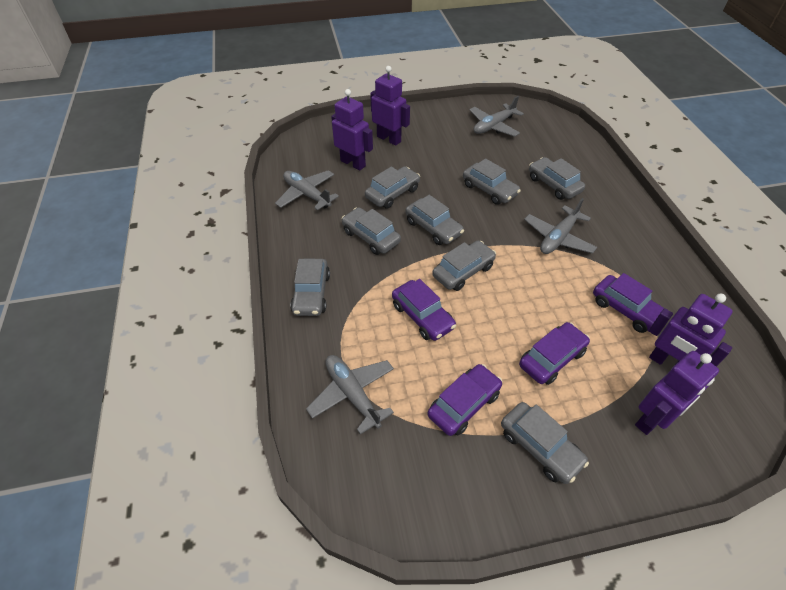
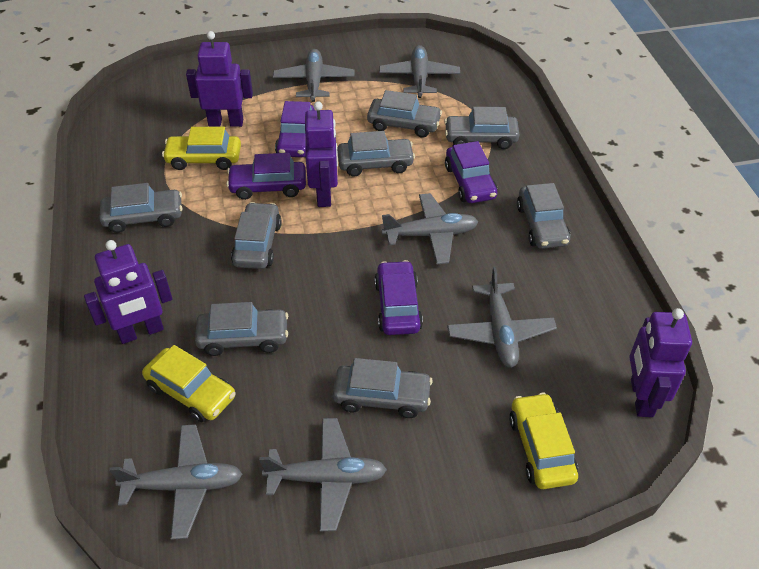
grey plane: [275,170,339,211] [306,355,394,435] [469,96,524,137] [524,198,597,254] = 4 -> [109,424,242,540] [259,418,387,531] [273,49,354,102] [379,45,460,98] [382,193,478,264] [447,267,557,368] = 6
yellow car: none = 0 -> [142,345,236,422] [162,127,241,170] [509,393,578,489] = 3

